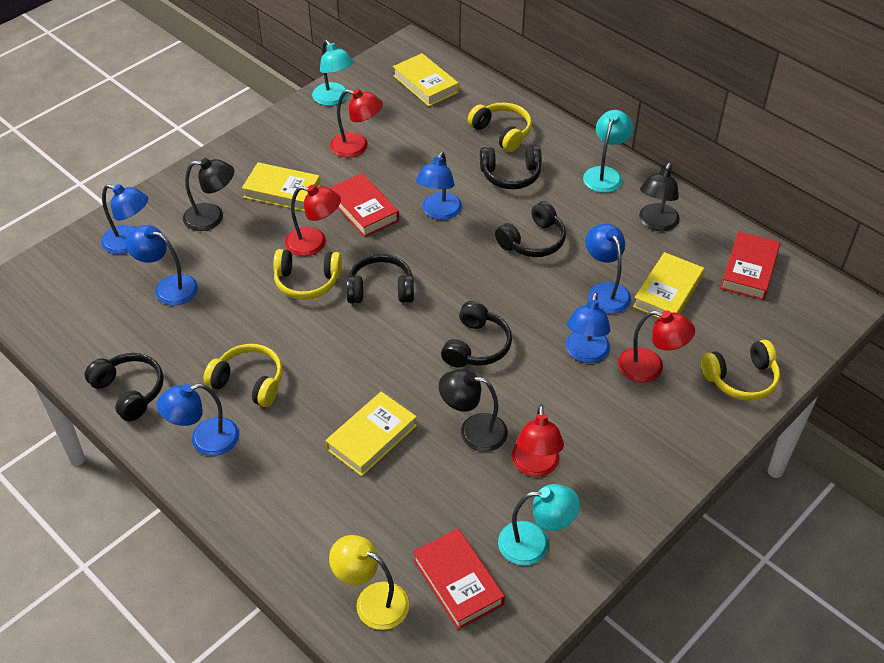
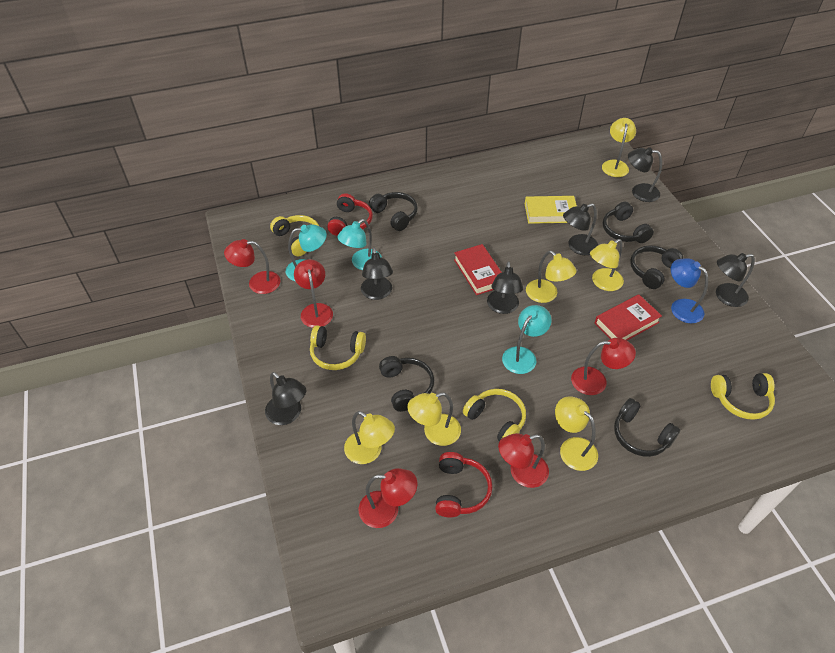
black lamp: [183,158,234,231] [438,369,508,452] [639,163,680,231] = 3 -> [265,372,306,425] [361,248,393,300] [487,261,523,314] [563,203,598,255] [628,147,662,202] [716,253,755,307] = 6
blue lamp: [101,184,148,254] [125,225,198,305] [157,383,240,456] [416,151,462,220] [566,292,610,363] [585,224,631,314] = 6 -> [671,258,708,324] = 1
red book: [330,173,399,237] [413,528,505,630] [720,231,780,300] = 3 -> [454,244,502,295] [594,294,662,340] = 2
red headphones: none = 0 -> [327,193,373,236] [435,452,493,517] = 2
red lamp: [285,185,341,256] [330,89,383,158] [512,405,564,477] [618,311,695,382] = 4 -> [224,239,280,294] [294,259,333,328] [359,468,417,528] [498,433,549,488] [571,338,636,395] = 5
yellow book: [242,162,321,211] [325,392,417,476] [393,53,459,106] [633,252,704,318] = 4 -> [525,196,577,224] = 1
yellow lamp: [329,535,409,630] = 1 -> [344,411,395,464] [407,392,461,446] [526,251,577,303] [555,396,598,471] [590,239,624,291] [602,118,636,177] = 6

